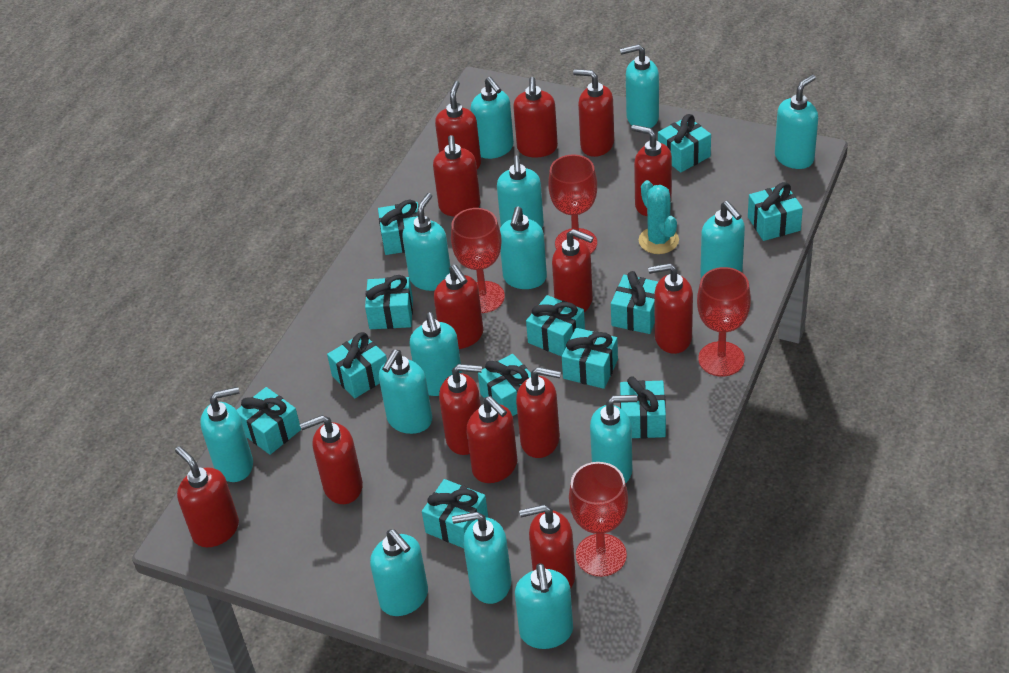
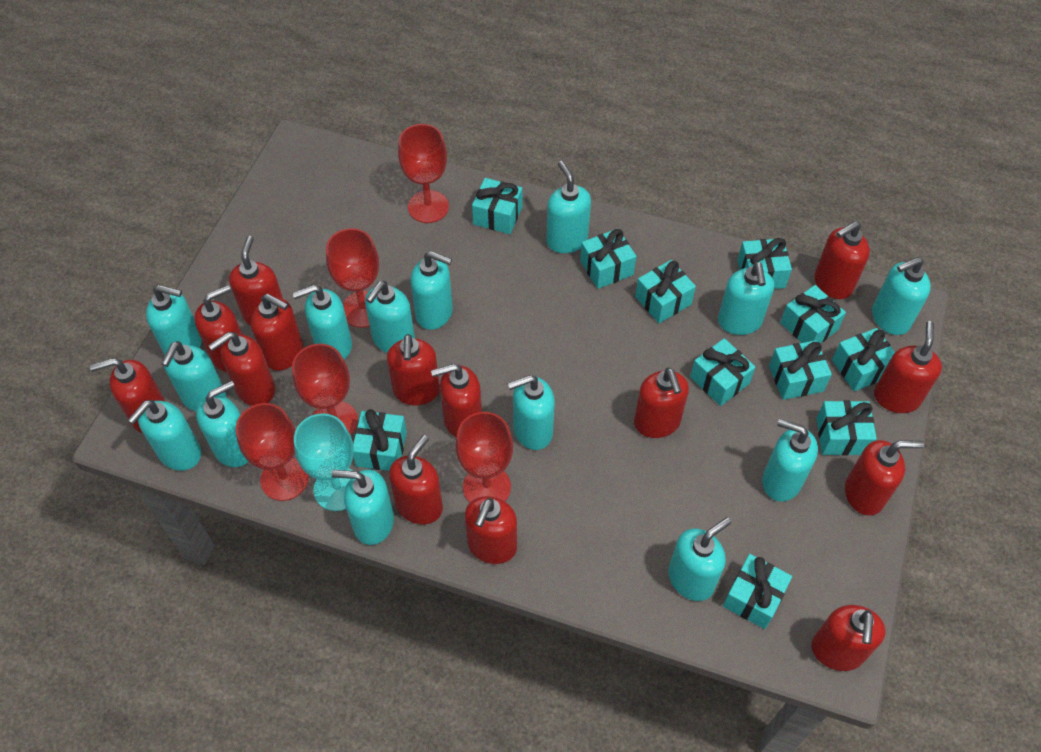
red goblet: [451,208,505,313] [548,155,597,254] [569,462,628,577] [697,267,751,376] = 4 -> [236,403,309,501] [292,344,358,435] [326,228,379,328] [398,124,449,223] [456,412,513,503] = 5
turquoise cactus: [639,180,679,254] = 1 -> none = 0
turquoise gift: [237,387,301,455] [327,332,387,398] [365,275,413,329] [378,200,418,255] [422,479,488,548] [478,354,531,416] [526,295,585,357] [562,328,618,389] [611,271,658,334] [620,377,666,439] [658,114,711,172] [748,182,803,241] = 12 -> [353,409,407,471] [472,178,522,234] [580,229,637,289] [635,260,696,323] [690,338,756,406] [723,554,792,629] [737,238,792,289] [769,340,832,400] [780,285,846,343] [816,400,877,456] [832,328,895,391] = 11
turquoise goblet: none = 0 -> [294,413,354,511] = 1

